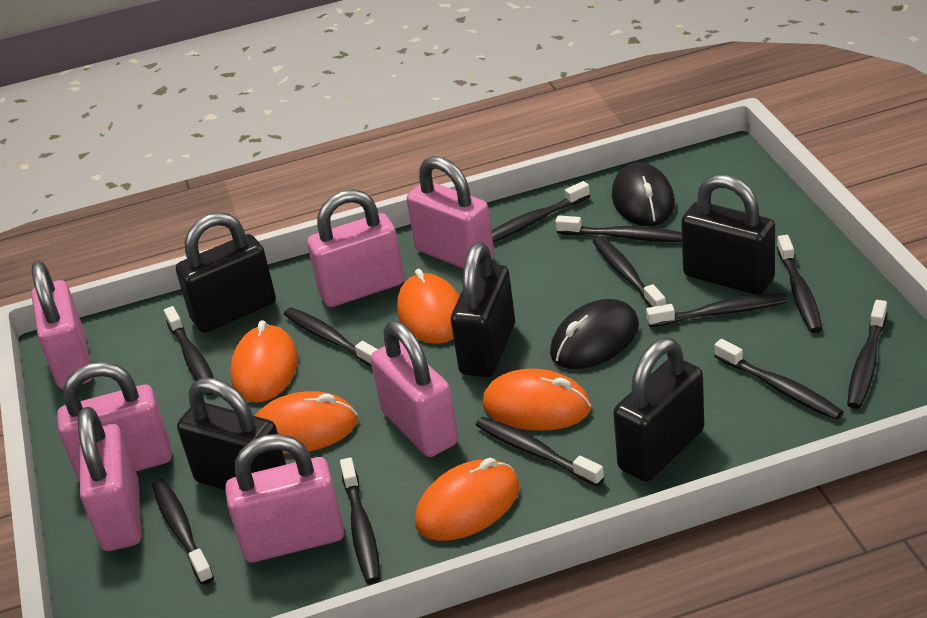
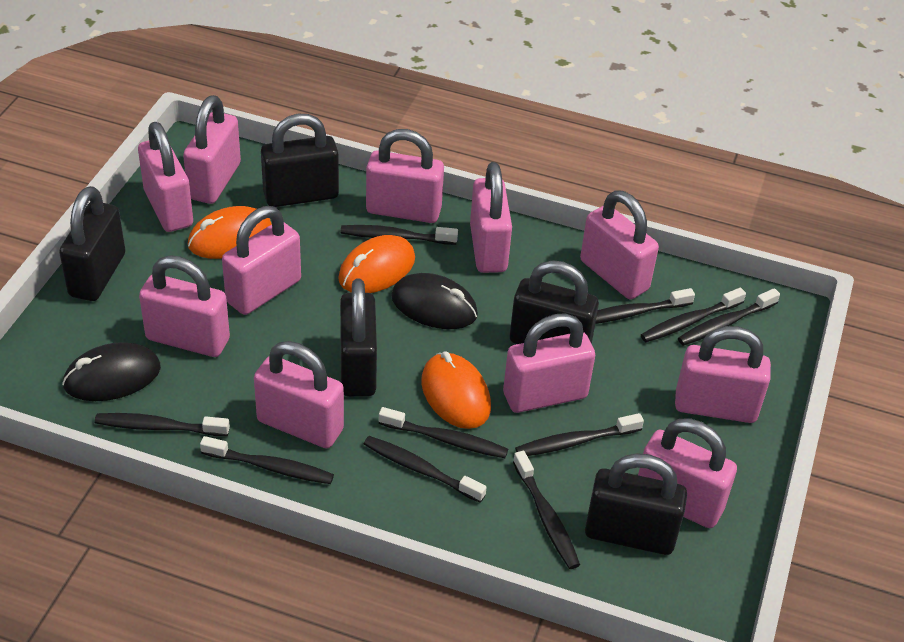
black toothbrush: [152,479,214,585] [164,306,214,395] [284,307,378,367] [340,457,380,584] [476,417,604,486] [492,181,590,242] [555,216,682,242] [593,237,666,307] [646,293,788,327] [714,339,844,420] [777,235,823,333] [847,300,887,409] = 12 -> [95,413,230,436] [200,436,334,484] [340,225,458,245] [364,436,487,503] [379,407,508,458] [513,451,580,569] [515,413,644,456] [595,288,695,324] [641,288,746,342] [678,288,780,346] = 10
orange mouse: [230,320,298,402] [255,391,358,454] [397,269,460,344] [415,458,519,541] [482,369,591,431] = 5 -> [188,206,271,259] [338,235,415,293] [421,351,491,429] = 3
pink padlock: [32,261,92,389] [57,362,172,482] [78,407,141,551] [225,434,344,563] [307,189,404,307] [370,321,458,457] [407,156,494,269] = 7 -> [138,122,193,232] [139,255,230,357] [183,95,241,204] [222,206,301,315] [254,341,344,448] [366,129,444,223] [470,162,512,273] [503,313,595,413] [580,190,659,299] [638,418,737,528] [675,326,771,423] = 11

